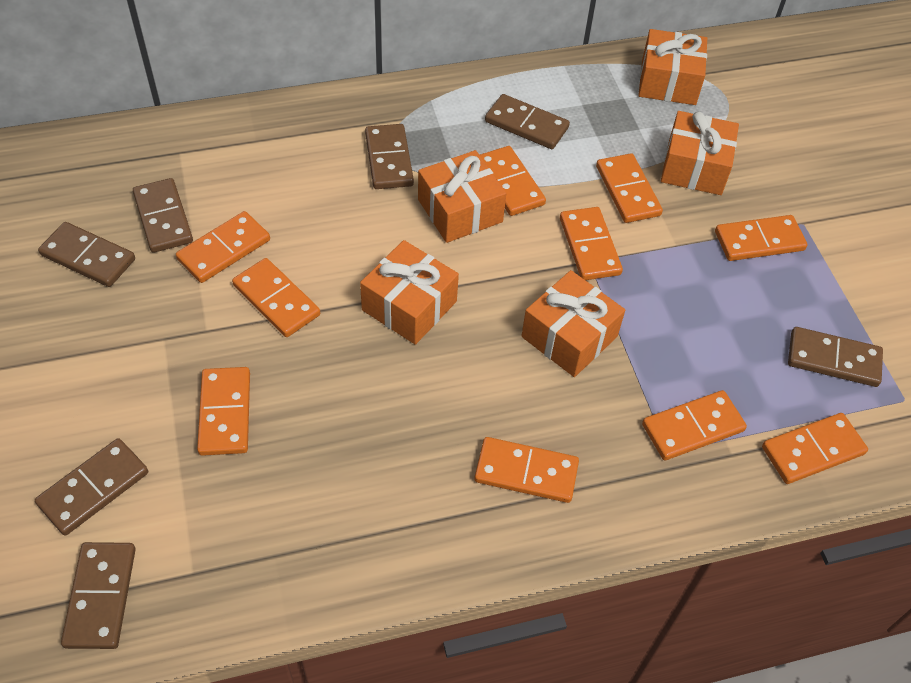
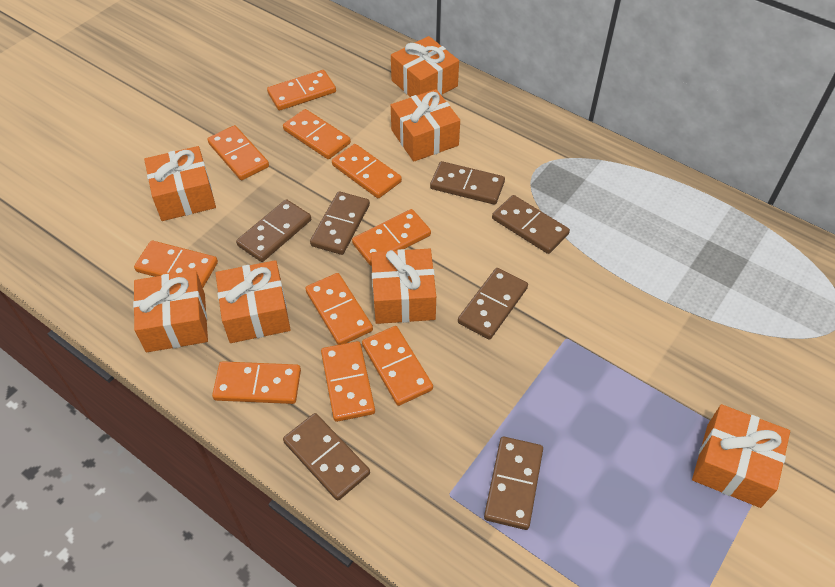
orange gift: [360,240,459,345] [418,150,506,243] [522,270,625,377] [638,29,707,105] [661,111,739,195] = 5 -> [133,270,208,352] [144,146,216,221] [215,260,291,343] [371,249,436,324] [391,36,459,97] [391,89,460,162] [692,404,790,508] = 7

